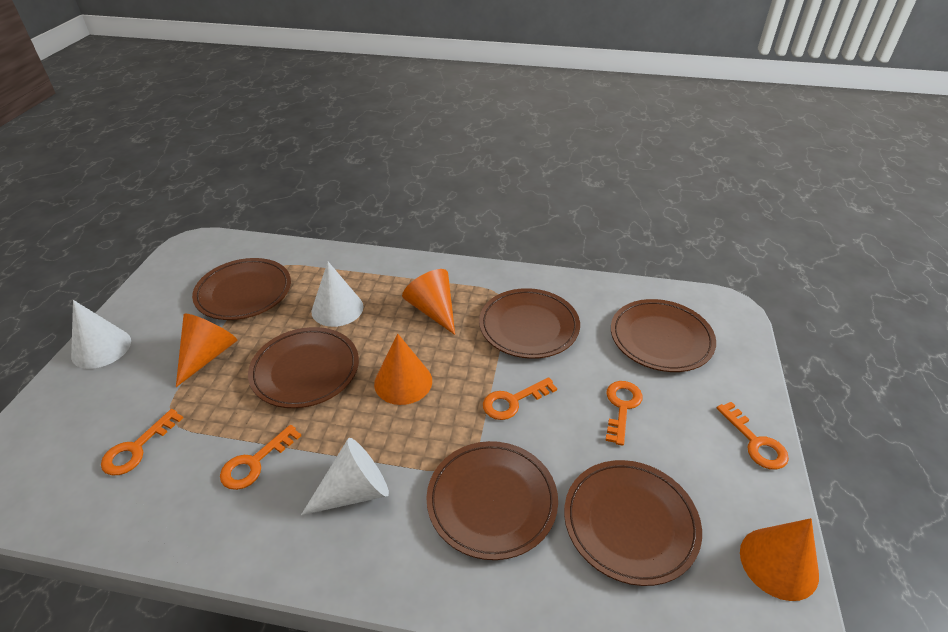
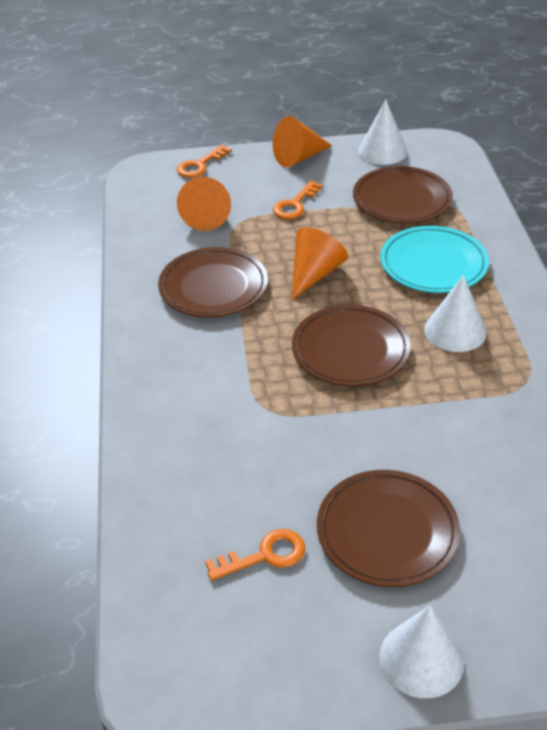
brown plate: [192,258,291,320] [248,327,359,408] [426,441,558,560] [479,288,580,359] [564,460,702,586] [611,299,716,372] = 6 -> [158,247,268,317] [292,305,411,386] [317,470,460,587] [353,166,453,223] = 4
orange cone: [176,314,237,387] [374,334,432,405] [402,269,455,335] [740,518,819,601] = 4 -> [177,177,231,231] [273,116,332,167] [291,227,348,300] = 3
orange key: [101,409,183,476] [220,425,301,490] [483,377,557,420] [605,381,643,446] [717,402,789,470] = 5 -> [177,145,232,178] [205,529,305,581] [273,180,323,219] = 3
turquoise plate: none = 0 -> [380,226,489,293] = 1

